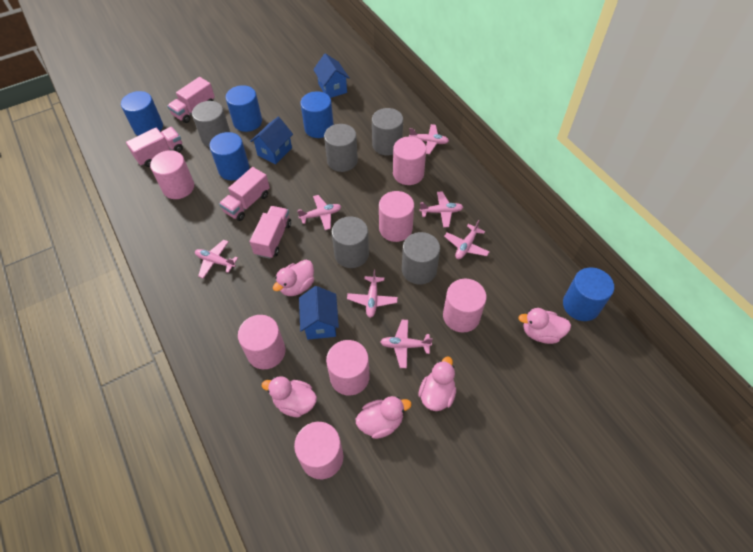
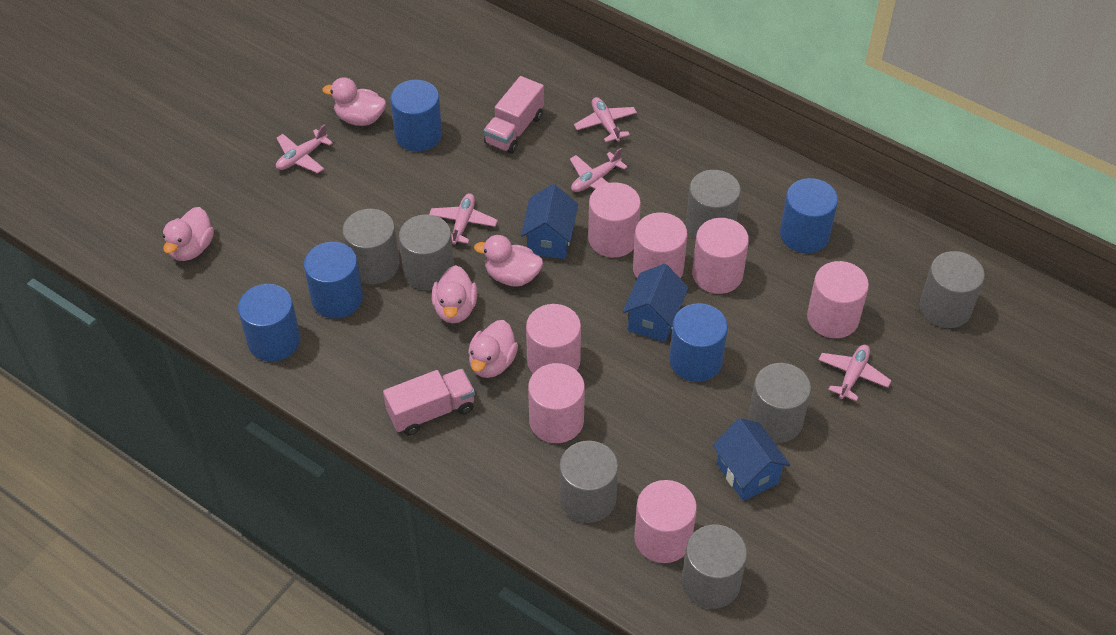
grey cylinder: [192,101,230,147] [324,124,358,172] [331,216,369,268] [372,108,403,156] [402,232,440,285] = 5 -> [342,209,399,284] [399,214,454,290] [559,441,618,523] [682,524,747,609] [686,170,741,240] [748,363,811,443] [920,251,985,328] = 7
pink plane: [195,240,238,279] [297,195,341,230] [347,270,398,318] [380,320,433,368] [409,124,449,154] [419,191,463,228] [444,220,489,259] = 7 -> [276,124,333,173] [429,193,498,245] [570,148,628,192] [574,97,637,143] [818,345,892,401] = 5
pink truck: [126,127,183,167] [167,77,215,123] [219,167,270,221] [250,206,291,259] = 4 -> [383,369,475,435] [484,76,544,154] = 2

